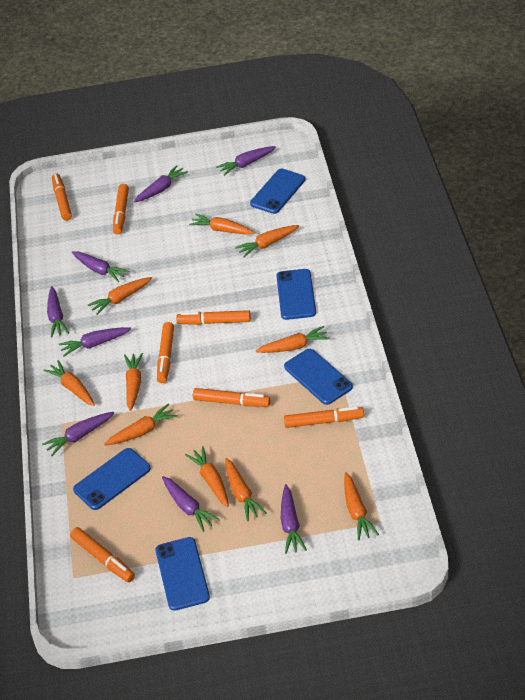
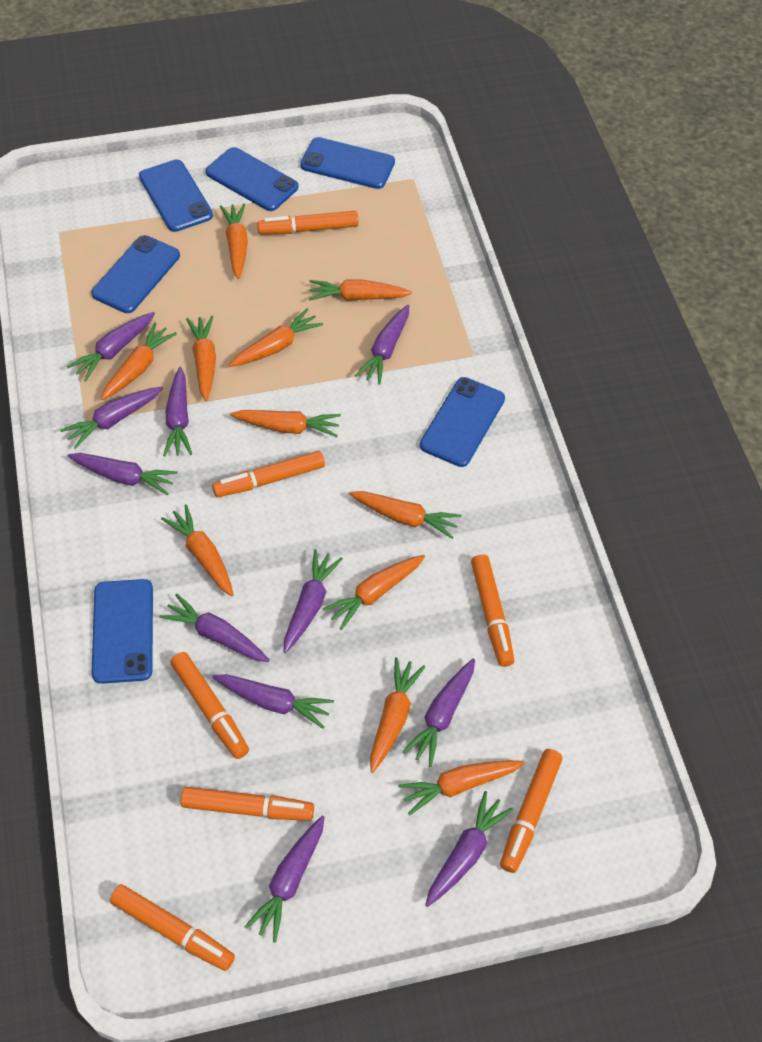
blue phone: [73,448,151,510] [155,537,210,611] [250,169,305,214] [276,269,316,320] [284,349,353,405] = 5 -> [91,235,180,313] [91,579,153,684] [139,160,213,232] [206,147,298,211] [301,137,395,189] [420,377,505,467] = 6
orange carrot: [43,360,95,406] [88,277,152,315] [104,404,178,445] [124,353,143,411] [185,446,229,507] [189,214,255,235] [225,458,266,521] [235,225,299,257] [256,326,330,353] [344,472,379,540] = 10 -> [101,323,177,400] [161,504,234,596] [186,316,216,401] [220,204,248,279] [229,308,323,367] [230,410,341,437] [309,280,412,301] [322,555,425,630] [349,491,462,539] [370,657,425,773] [398,760,525,815] = 11
purple carrot: [42,412,114,456] [47,286,69,338] [59,327,131,357] [72,251,129,282] [134,165,188,203] [162,476,220,532] [216,146,276,176] [281,484,307,554] = 8 -> [60,387,163,449] [67,312,155,381] [68,453,178,495] [159,593,269,662] [163,367,192,456] [212,674,334,729] [244,816,325,943] [284,549,343,653] [355,305,409,385] [402,658,475,767] [425,791,513,907] = 11

